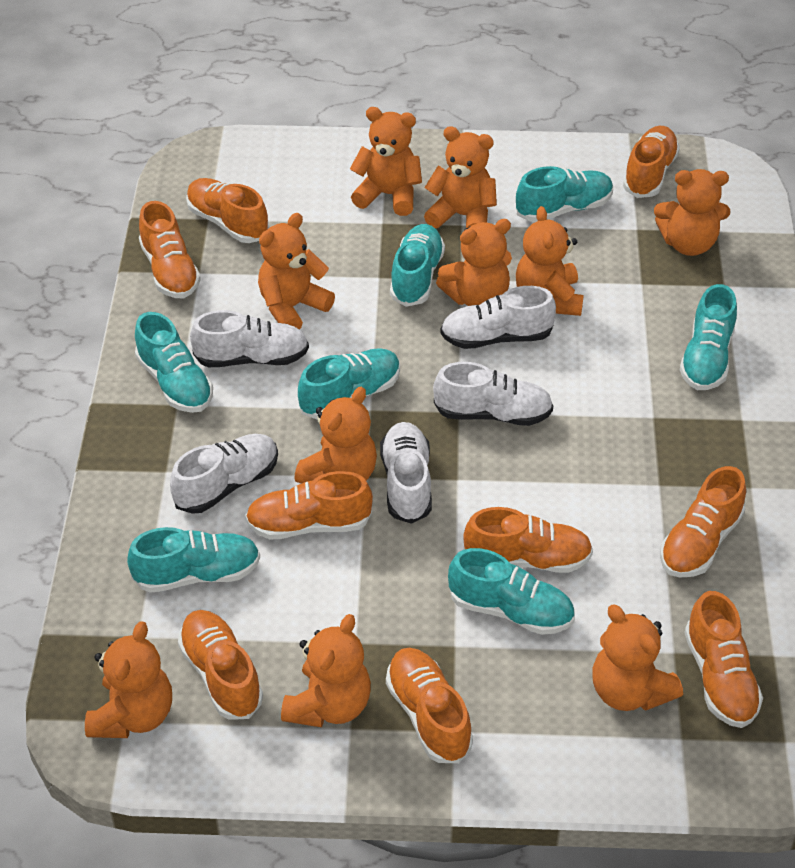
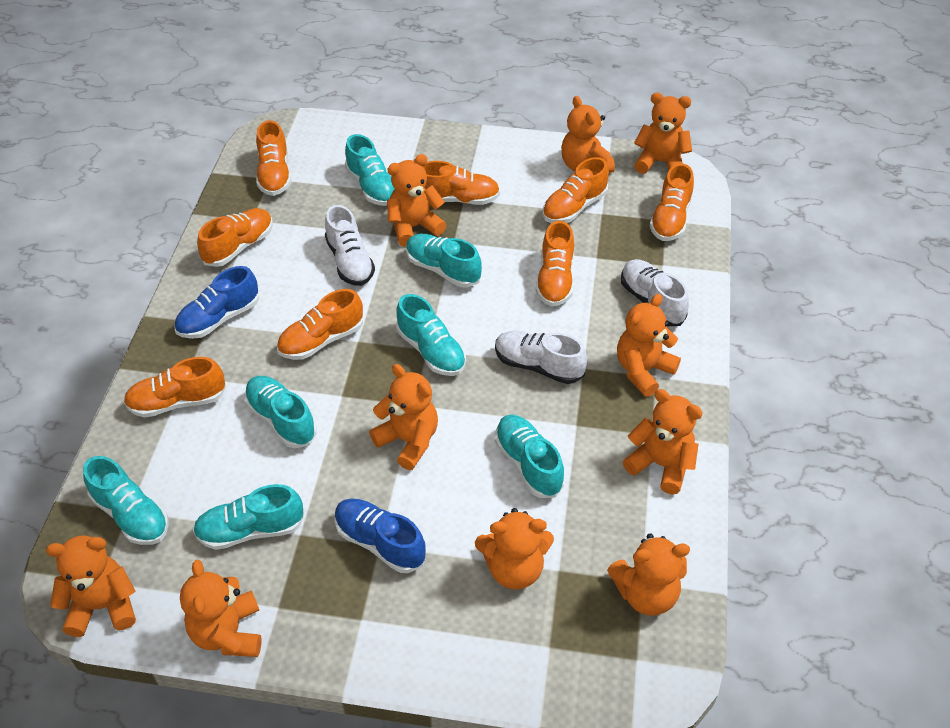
blue shoe: none = 0 -> [174,266,259,339] [335,499,426,573] = 2
orange shoe: [139,201,201,299] [178,610,263,720] [186,178,269,243] [245,471,373,540] [386,648,473,763] [463,507,593,573] [623,126,680,198] [660,466,746,577] [684,591,763,728] = 9 -> [124,357,226,418] [197,208,273,267] [256,120,291,196] [277,289,363,360] [423,161,500,205] [536,221,574,306] [543,157,609,223] [650,163,694,241] = 8
white shoe: [170,434,278,514] [190,310,309,367] [380,422,432,524] [433,362,553,426] [440,286,556,349] = 5 -> [325,205,375,286] [495,331,587,384] [621,259,689,326] = 3

